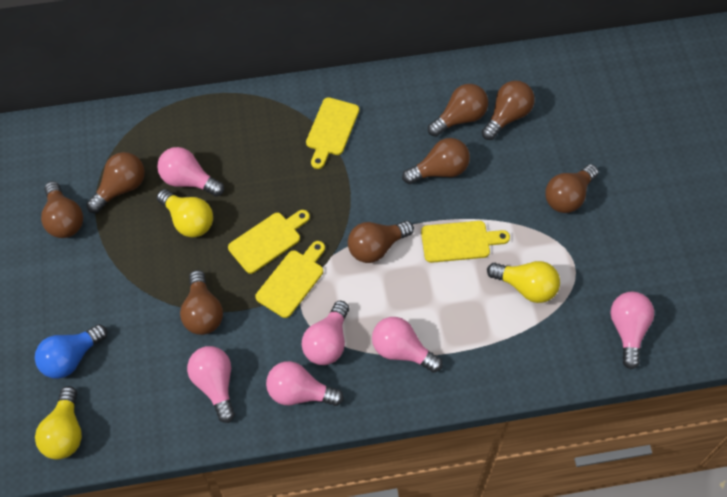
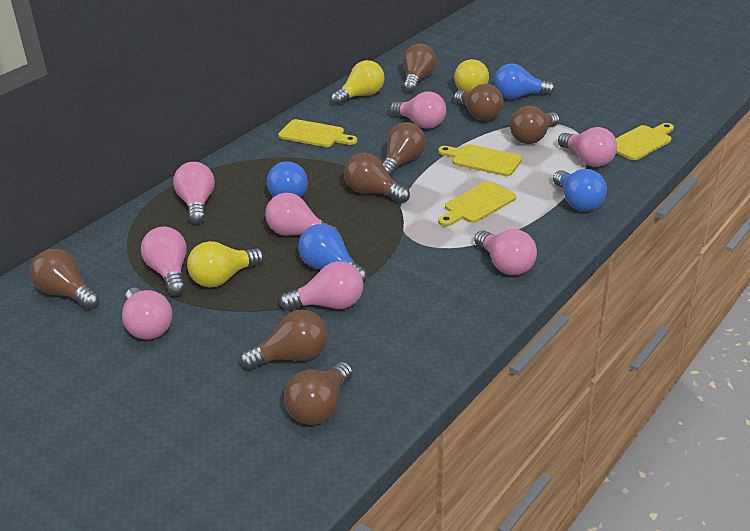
blue light bulb: [35,324,107,379] = 1 -> [267,161,308,198] [298,224,367,283] [493,63,555,99] [553,169,607,211] = 4
pink light bulb: [157,147,224,197] [187,346,235,423] [266,361,344,406] [302,301,349,365] [372,317,443,373] [610,292,654,369] = 6 -> [122,288,172,339] [141,227,187,296] [173,162,215,224] [265,193,338,236] [279,261,363,311] [390,91,446,129] [474,229,537,275] [558,127,617,167] = 8

